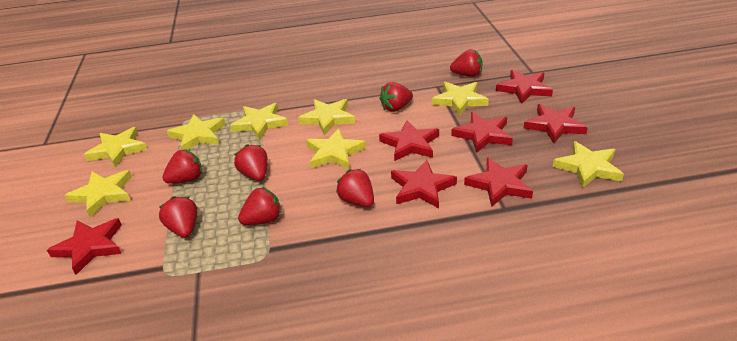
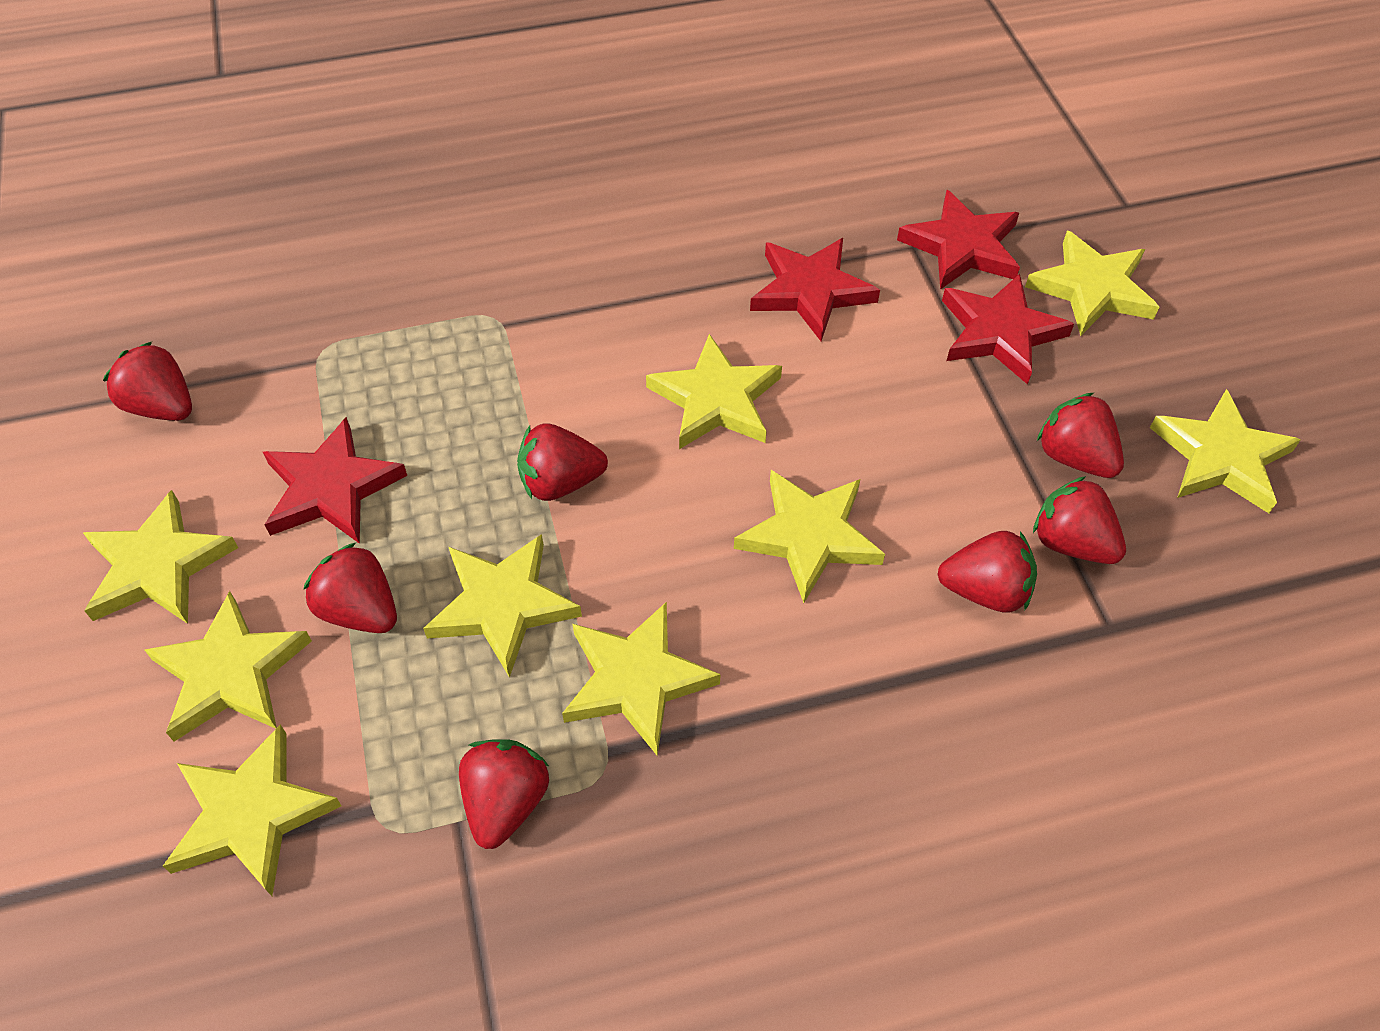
red star: [47,218,122,275] [379,120,439,161] [391,160,457,208] [451,112,513,153] [464,157,533,207] [496,70,553,104] [523,104,588,143] = 7 -> [263,417,407,544] [750,238,880,341] [897,190,1020,290] [942,274,1074,384] = 4
yellow star: [64,170,132,217] [84,127,148,168] [167,114,226,150] [230,103,288,140] [298,99,355,135] [306,128,366,169] [432,82,489,116] [553,141,624,188] = 8 -> [83,490,238,624] [145,591,312,742] [163,724,342,896] [423,534,582,678] [562,602,721,755] [646,334,782,449] [734,470,885,603] [1025,230,1159,336] [1150,389,1301,513] = 9

